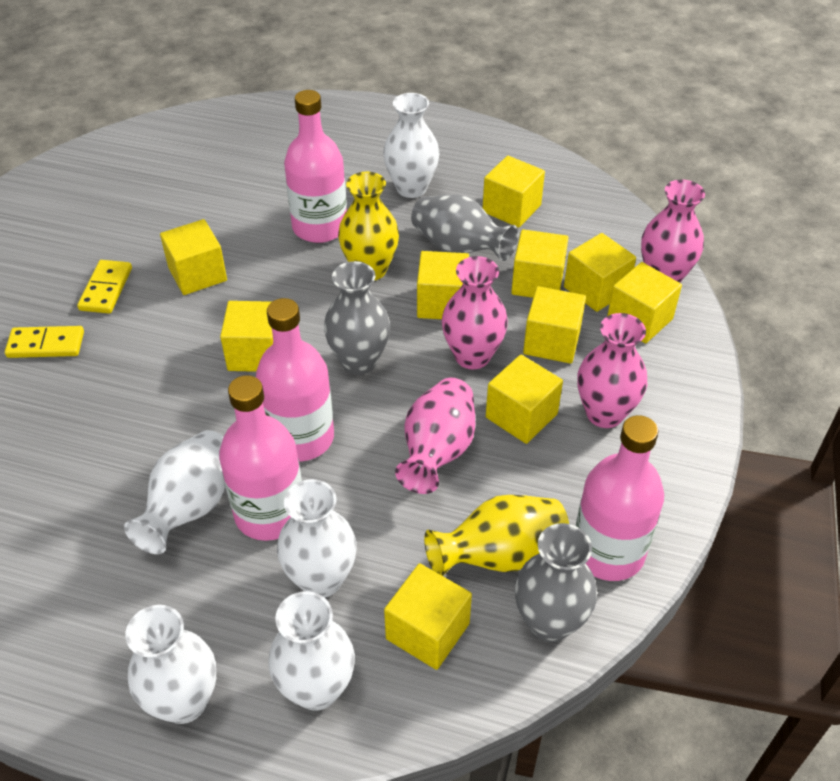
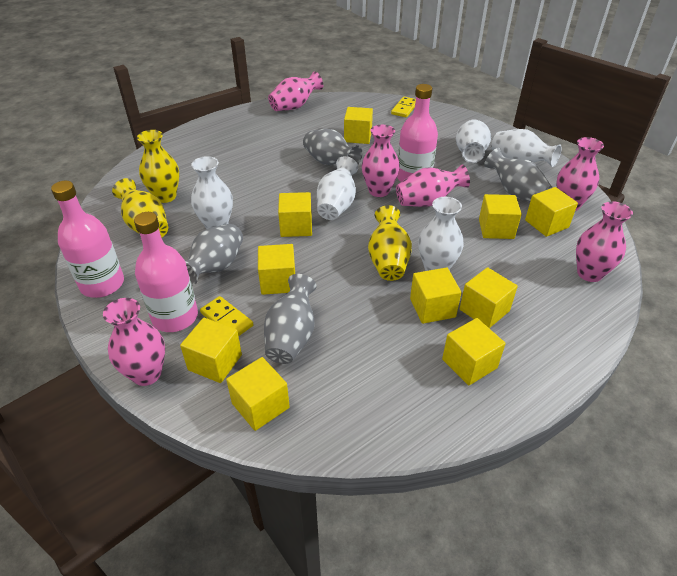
grey vase: [324,261,390,375] [411,195,519,261] [515,523,597,642] = 3 -> [185,224,243,286] [264,274,317,364] [303,129,362,165] [484,148,552,202] = 4
pink bottle: [219,375,302,541] [256,298,334,461] [284,90,347,243] [576,415,664,581] = 4 -> [51,181,124,298] [134,212,198,332] [397,84,438,182] = 3
pink vase: [395,378,475,494] [442,256,508,369] [577,313,647,428] [641,180,705,283] = 4 -> [103,298,165,386] [268,71,323,111] [362,125,400,197] [396,164,470,207] [557,137,604,211] [576,201,633,282] = 6
yellow vase: [338,172,399,281] [424,495,569,576] = 2 -> [112,178,168,238] [137,130,179,203] [368,205,412,281] = 3

